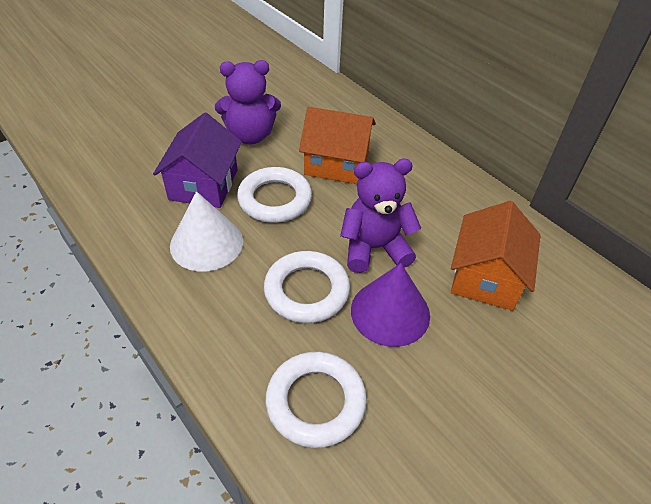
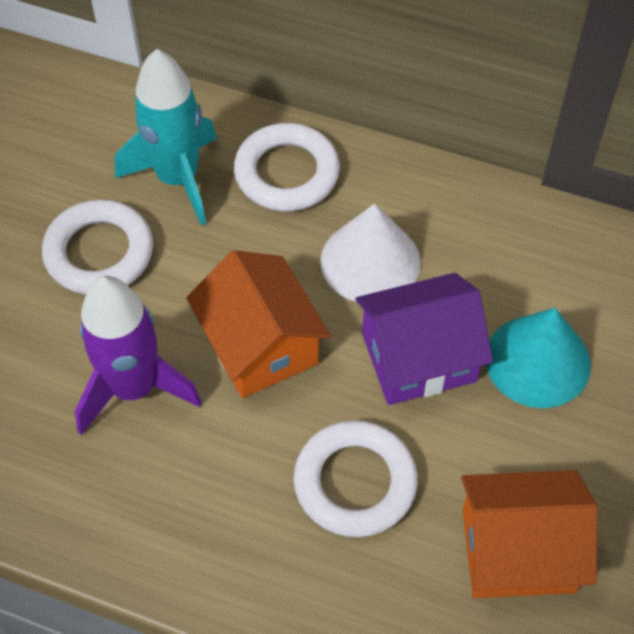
purple cone: [351,263,430,347] = 1 -> none = 0
purple rocket: none = 0 -> [75,276,201,435] = 1
purple teddy bear: [215,60,281,144] [340,159,421,273] = 2 -> none = 0
turquoise cone: none = 0 -> [486,308,591,408] = 1
turquoise rocket: none = 0 -> [115,49,217,225] = 1

